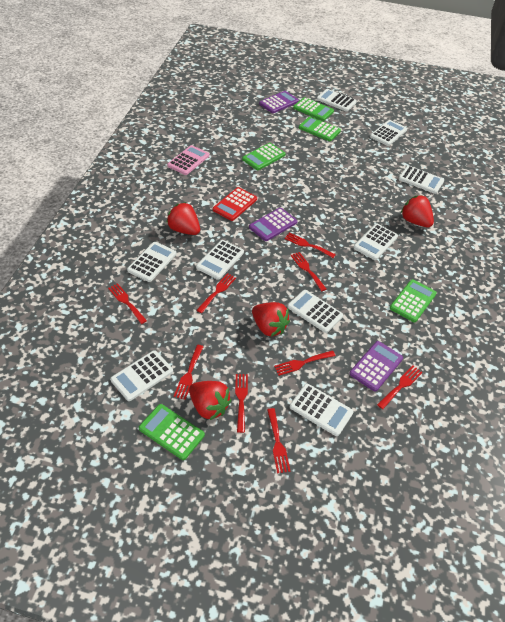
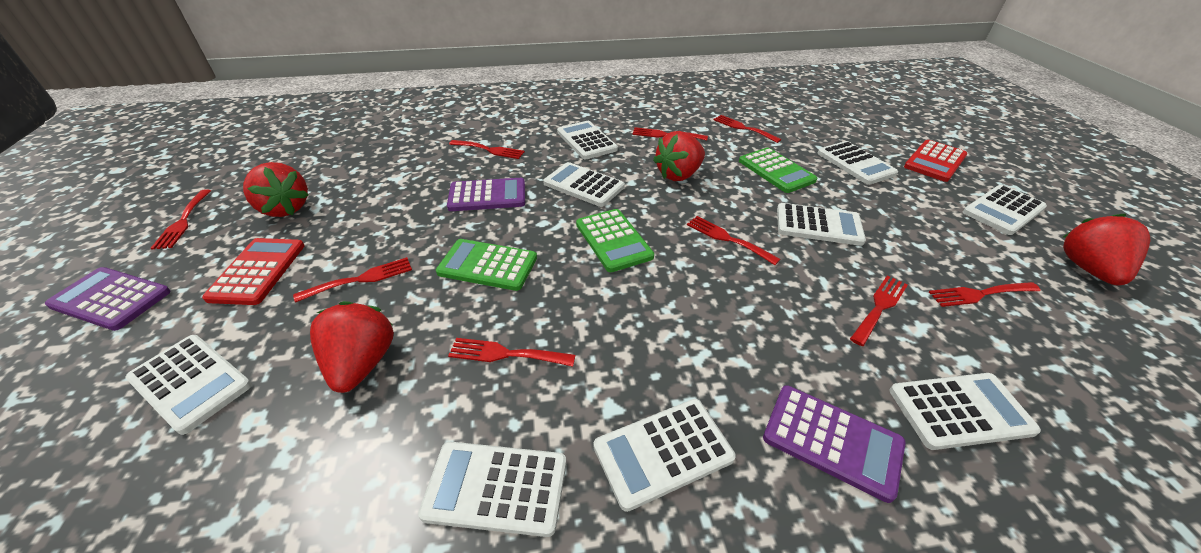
green calculator: [139,404,205,460] [242,143,285,170] [293,97,334,121] [299,116,341,141] [390,279,437,322] = 5 -> [436,239,537,291] [576,209,654,272] [739,148,817,193] = 3
pink calculator: [167,145,209,175] = 1 -> none = 0
red calculator: [213,187,257,221] = 1 -> [202,238,305,305] [904,140,967,182] = 2

